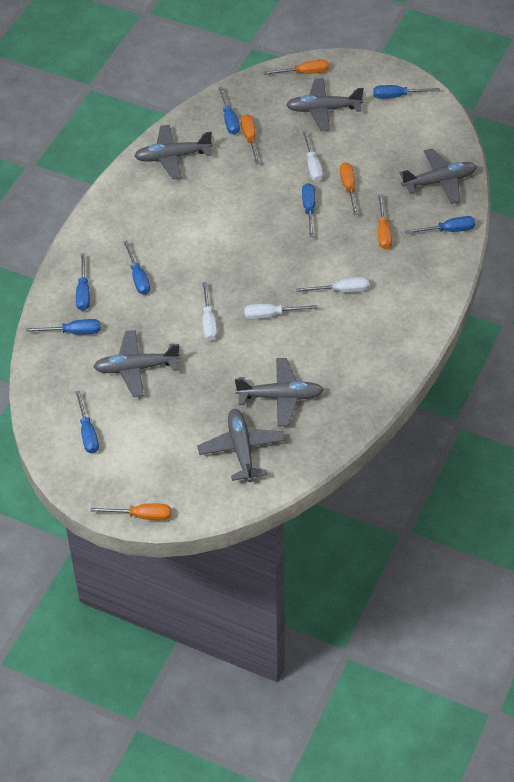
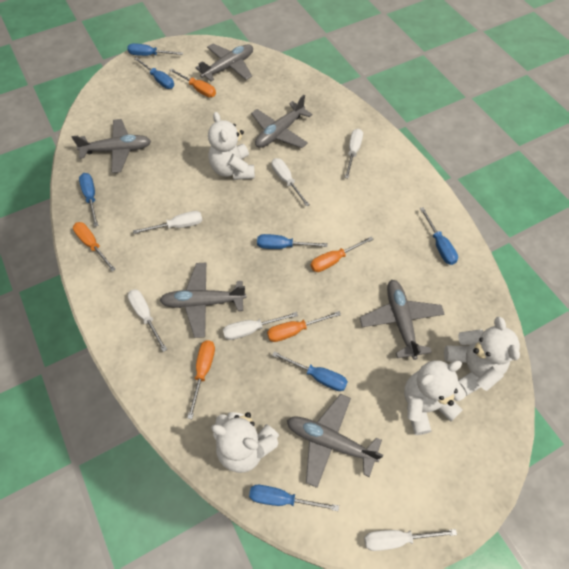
blue screwdriver: [26,319,101,335] [75,391,99,453] [76,253,90,311] [123,240,150,295] [218,86,240,135] [302,183,315,238] [373,85,440,99] [405,216,476,234] = 8 -> [79,173,99,227] [127,43,183,56] [135,57,174,89] [249,485,339,511] [257,234,328,249] [272,351,348,391] [420,207,458,265] = 7
white screwdriver: [202,282,217,341] [244,304,318,319] [296,277,369,293] [303,131,323,182] = 4 -> [128,289,167,352] [133,211,202,234] [223,312,298,340] [272,158,310,207] [345,128,363,178] [364,529,457,551] = 6
white teddy bear: none = 0 -> [208,112,255,180] [211,412,279,473] [404,360,466,435] [444,317,520,396] = 4

